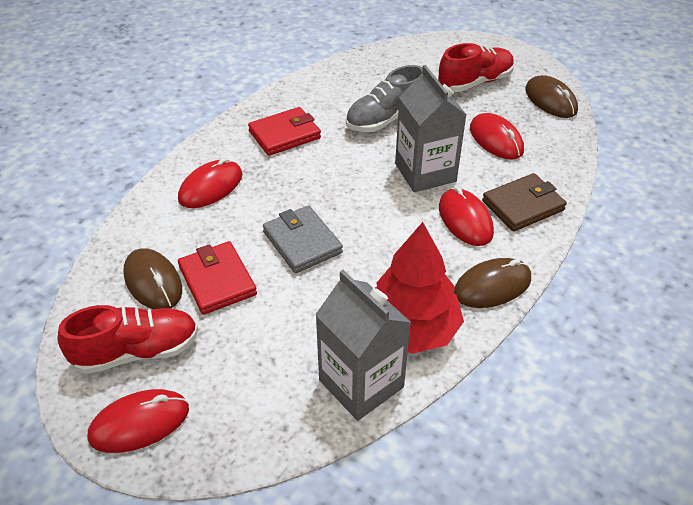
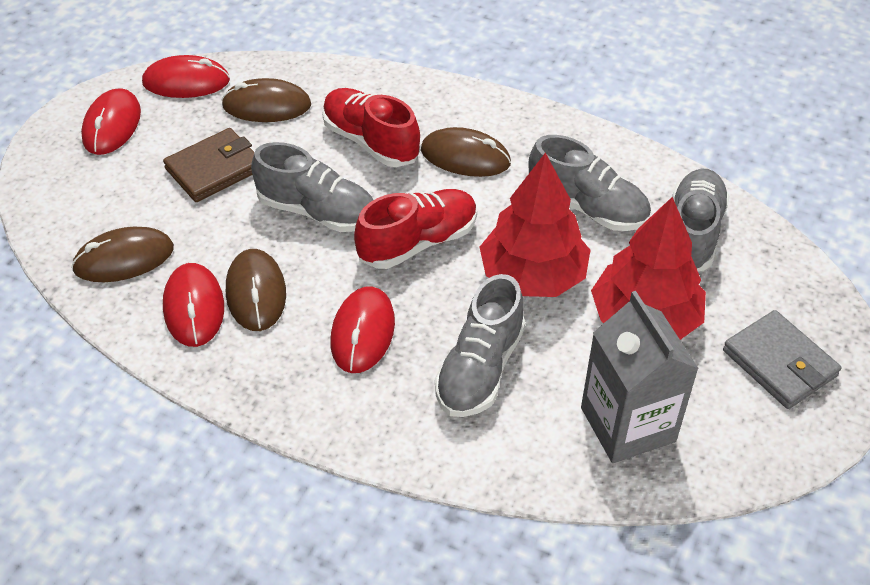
brown mouse: [123,248,182,309] [454,258,531,308] [525,75,578,118] = 3 -> [71,227,174,282] [221,78,311,122] [226,249,286,331] [421,127,511,177] = 4
grey carton: [315,270,412,421] [395,65,467,192] = 2 -> [581,291,699,463] = 1
grey shoe: [346,65,423,132] = 1 -> [251,142,374,232] [435,274,525,417] [529,135,651,231] [672,169,730,271] = 4
red tree: [375,222,464,354] = 1 -> [480,153,590,297] [591,197,706,340] = 2
red wallet: [178,241,257,315] [248,107,321,156] = 2 -> none = 0

